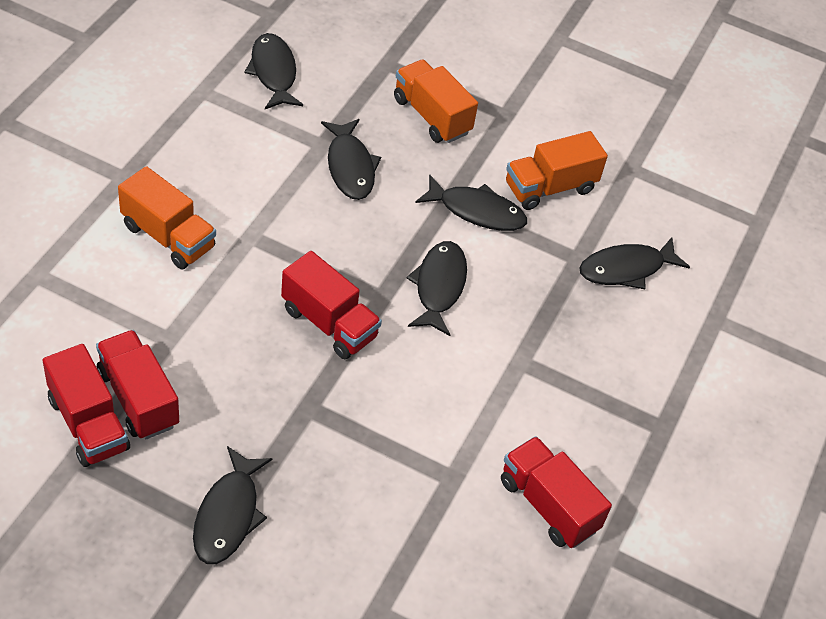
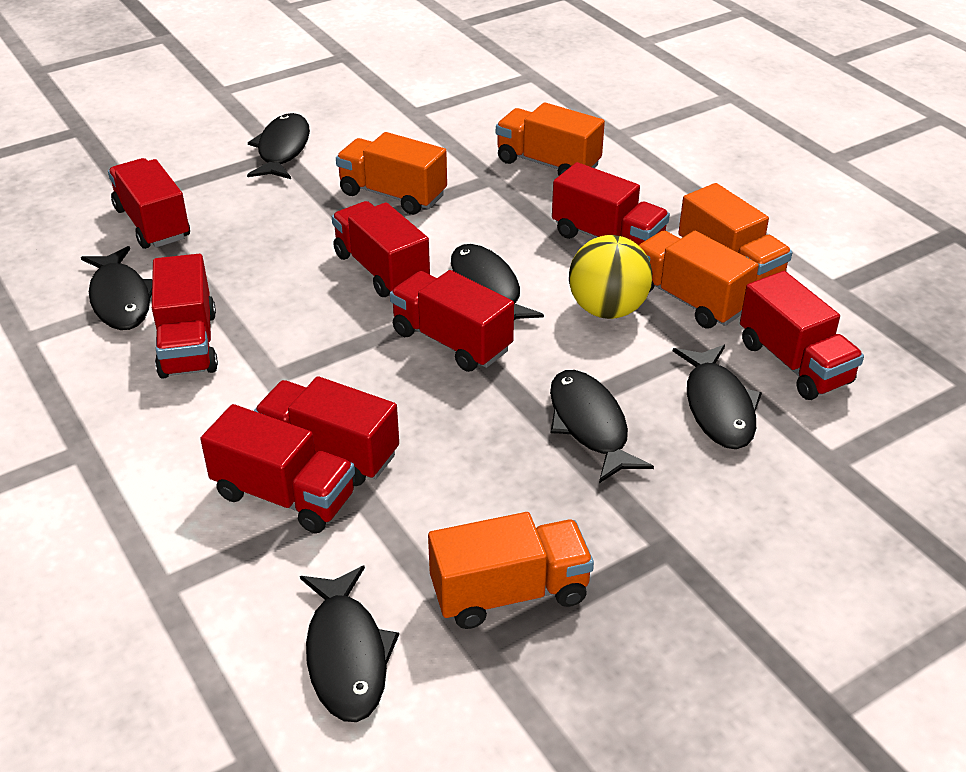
orange truck: [118,166,216,270] [394,59,478,143] [506,131,608,210] = 3 -> [336,132,447,215] [428,512,594,629] [496,102,605,176] [638,231,759,329] [678,183,792,281] = 5
red truck: [43,344,130,467] [96,330,179,439] [281,251,382,359] [501,436,612,548] = 4 -> [108,158,190,249] [152,254,218,379] [200,404,355,533] [254,376,399,486] [332,201,430,297] [390,270,514,372] [552,162,670,245] [740,271,864,400] = 8
yellow ball: none = 0 -> [569,235,652,319] = 1

